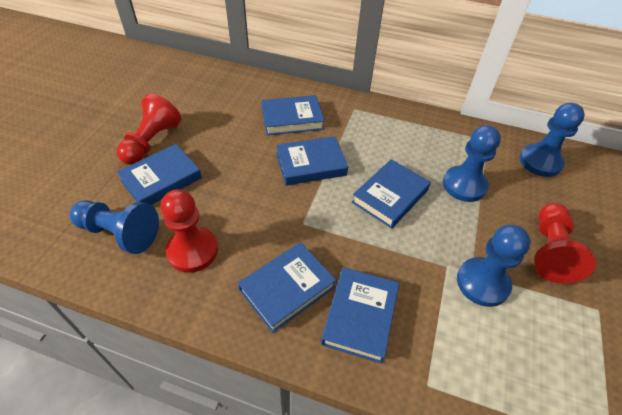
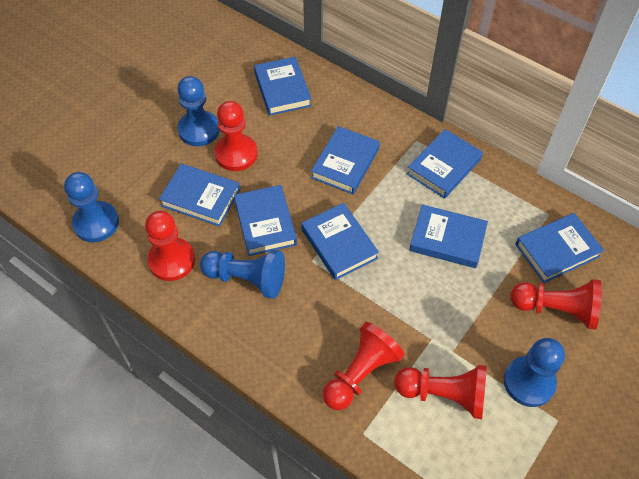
blue book: [117,144,202,205] [238,242,336,333] [261,95,324,135] [276,136,348,185] [321,267,399,364] [352,159,431,229] = 6 -> [159,164,240,227] [234,185,297,256] [254,57,312,116] [301,203,379,280] [311,126,380,194] [407,129,483,199] [409,205,488,268] [515,213,604,283] = 8
red pawn: [117,94,181,165] [161,190,218,272] [534,203,596,283] = 3 -> [145,211,195,281] [215,101,258,171] [323,322,405,410] [394,365,487,419] [510,279,602,329] = 5

